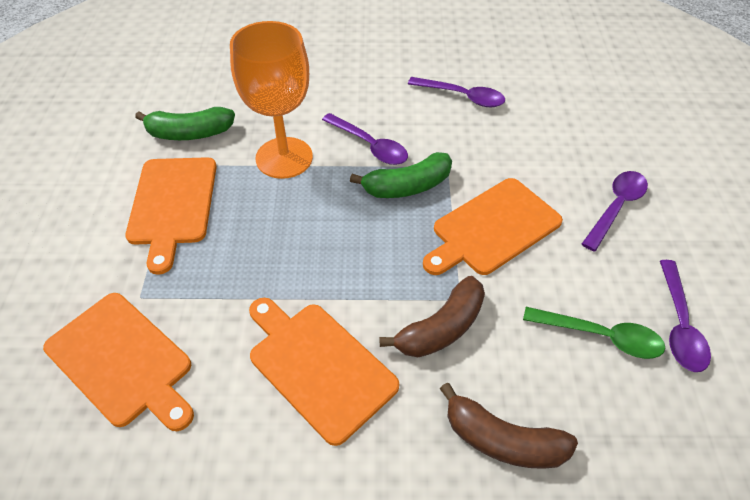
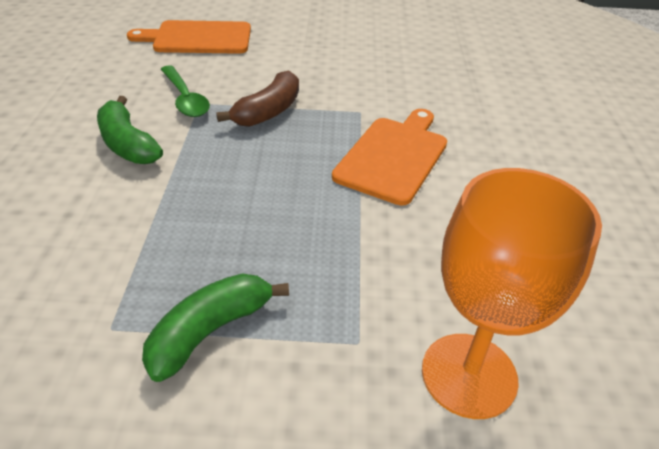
brown banana: [379,276,485,357] [440,382,578,469] = 2 -> [216,71,299,127] = 1
orange cutting board: [43,293,194,431] [125,157,217,275] [249,298,399,446] [423,178,563,275] = 4 -> [127,20,251,54] [332,109,447,205] = 2
purple spoon: [322,113,408,165] [408,77,505,107] [582,171,648,251] [660,260,711,372] = 4 -> none = 0

